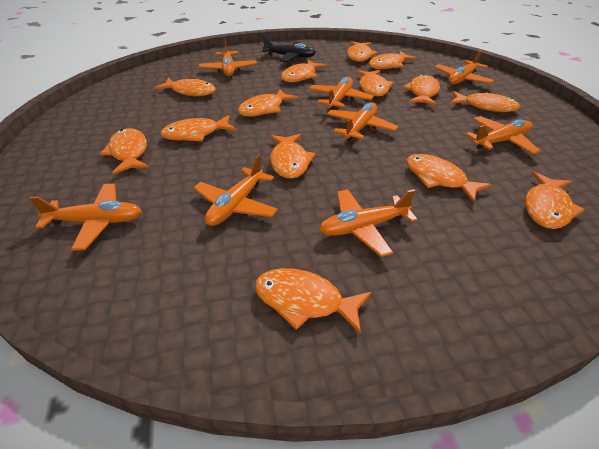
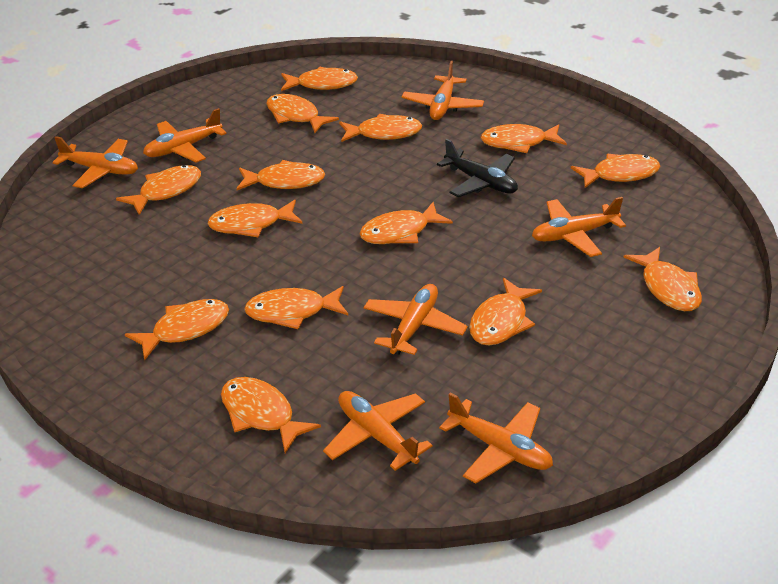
orange plane: [30,184,142,251] [193,154,278,226] [199,39,257,76] [309,77,373,110] [319,189,418,257] [327,102,398,142] [434,50,494,85] [466,116,541,155] = 8 -> [52,136,138,188] [143,108,227,162] [323,391,433,471] [363,284,468,355] [402,61,484,120] [439,393,553,483] [532,197,626,257] = 7

